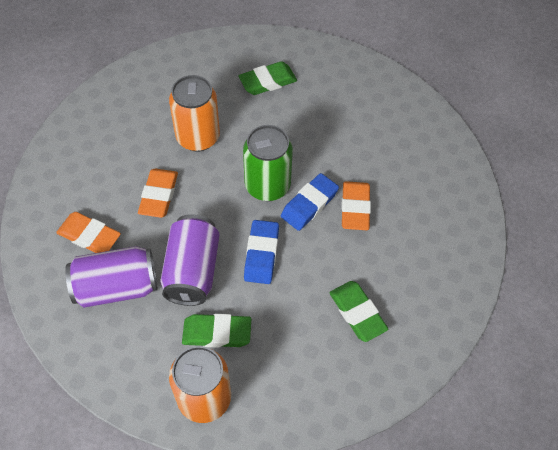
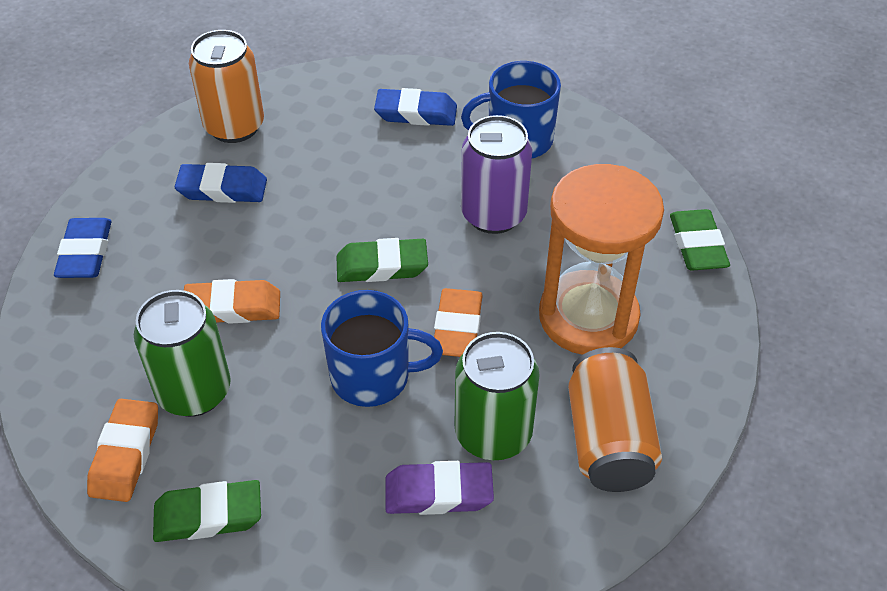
blue eraser: [244,220,279,284] [281,173,339,231] = 2 -> [54,218,111,278] [175,163,267,203] [374,88,457,126] = 3
blue mug: none = 0 -> [321,290,443,407] [461,61,561,158] = 2
green can: [243,125,293,201] = 1 -> [134,290,231,417] [455,332,540,460] = 2
orange hourglass: none = 0 -> [539,164,664,355] = 1
purple can: [65,246,157,308] [160,214,220,306] = 2 -> [461,115,532,234] = 1
purple eraser: none = 0 -> [385,461,494,515] = 1

